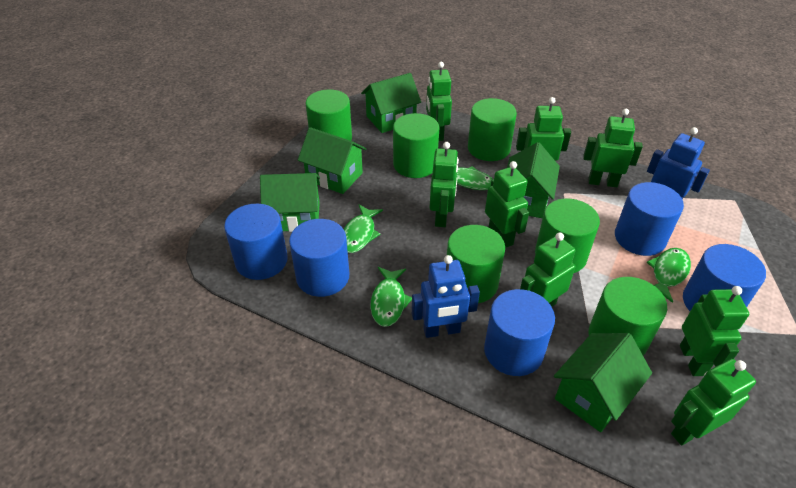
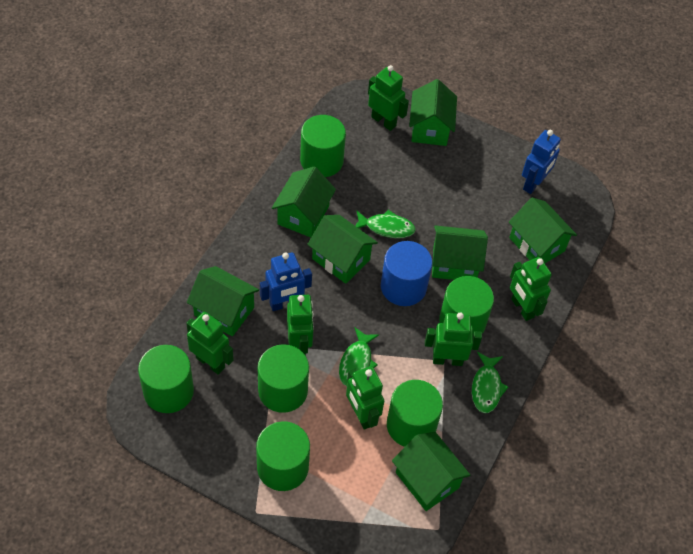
blue cylinder: [224,204,288,280] [289,219,349,297] [484,289,555,376] [615,182,684,256] [683,244,766,311] = 5 -> [381,241,432,306] = 1
green fish: [344,205,383,253] [370,267,412,327] [431,166,493,190] [646,248,691,303] = 4 -> [339,328,379,386] [355,210,416,238] [472,352,508,413] = 3
green house: [260,173,320,232] [298,127,367,194] [361,73,421,133] [507,142,560,218] [554,333,652,432] = 5 -> [187,266,259,336] [272,167,336,237] [307,215,378,284] [392,432,470,511] [409,79,457,146] [432,225,488,280] [509,197,577,263] = 7
green robot: [426,62,452,141] [430,142,459,227] [485,161,529,248] [516,97,571,161] [520,232,575,307] [583,109,643,187] [671,359,756,445] [680,286,749,376] = 8 -> [186,312,234,375] [287,295,314,356] [346,366,384,430] [368,65,409,131] [425,312,482,366] [510,257,552,321] = 6

